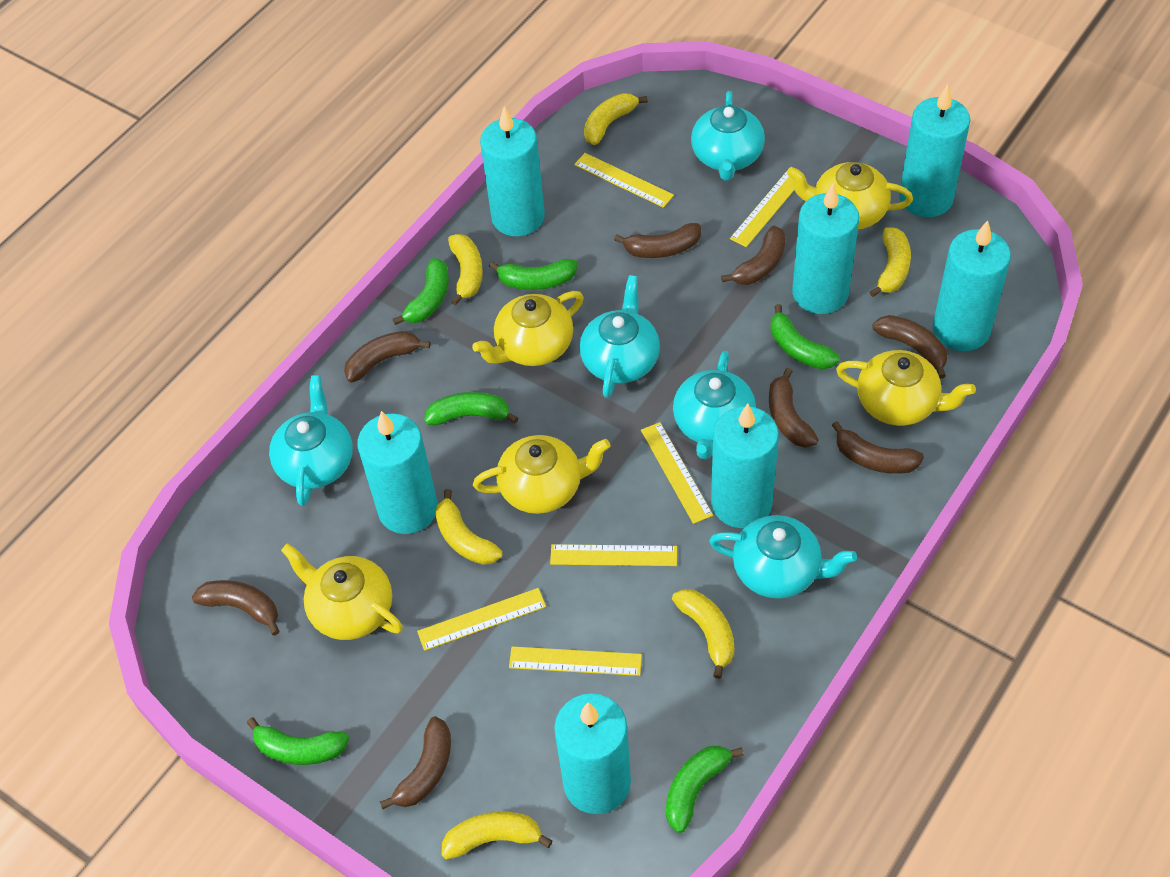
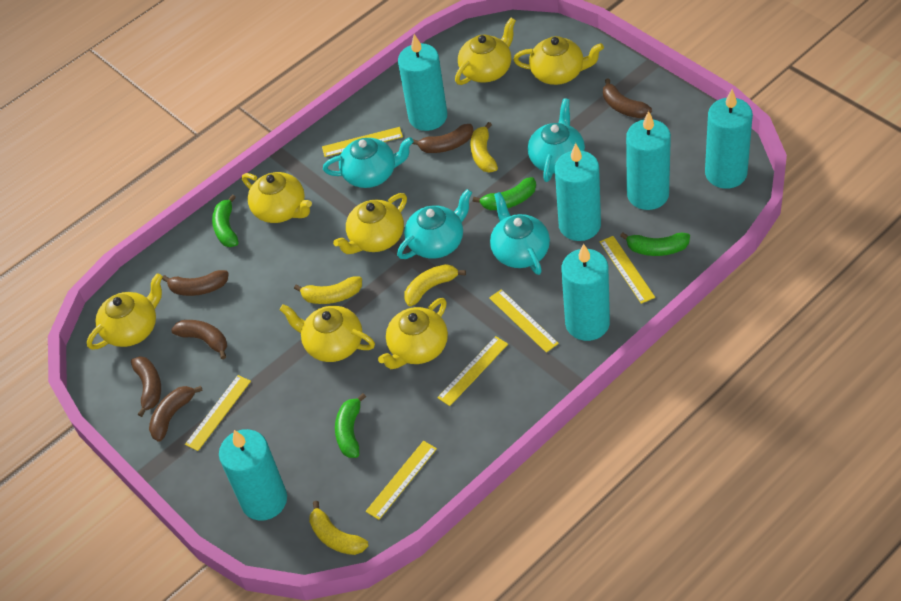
brown banana: [192,580,280,636] [344,331,431,382] [380,717,451,809] [614,223,701,258] [721,226,786,285] [769,368,819,448] [832,421,924,474] [872,315,947,379] = 8 -> [131,356,161,417] [149,386,203,442] [162,270,229,296] [171,320,227,359] [412,124,473,153] [603,78,652,118] = 6
green banana: [247,717,349,765] [393,258,449,325] [424,392,518,425] [489,259,577,290] [666,746,744,833] [770,304,840,369] = 6 -> [212,194,239,247] [335,393,366,458] [473,177,536,210] [620,232,690,256] = 4
turquoise candle: [357,411,438,534] [480,106,545,236] [554,693,631,814] [711,404,779,528] [792,184,859,314] [899,84,970,217] [933,220,1011,351] = 7 -> [219,429,287,521] [398,34,447,131] [555,143,601,241] [561,244,610,341] [626,111,671,210] [705,89,753,189] = 6
turquoise teapot: [269,375,353,506] [579,275,660,398] [673,351,756,459] [691,91,765,180] [709,515,857,599] = 5 -> [323,137,414,188] [397,189,472,259] [490,192,550,275] [528,98,585,182] = 4
yellow banana: [435,489,503,565] [441,812,552,859] [448,234,483,306] [584,93,648,145] [672,589,734,679] [870,227,911,297] = 6 -> [294,276,362,304] [309,501,368,555] [404,264,466,306] [470,122,498,173] = 4
yellow teapot: [281,543,403,640] [472,291,584,366] [473,435,611,514] [787,162,913,230] [836,350,976,426] = 5 -> [87,273,163,350] [242,172,312,223] [279,304,375,362] [333,193,407,254] [378,298,448,369] [455,18,516,85] [513,36,604,85] = 7

